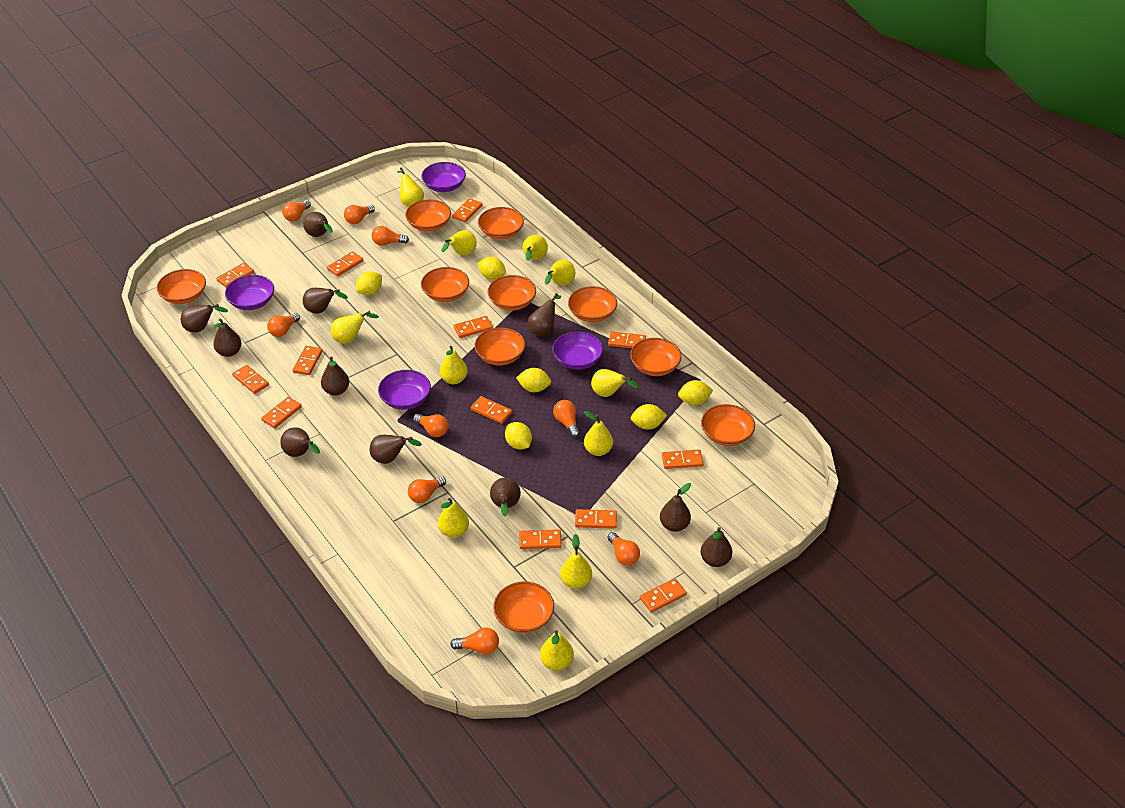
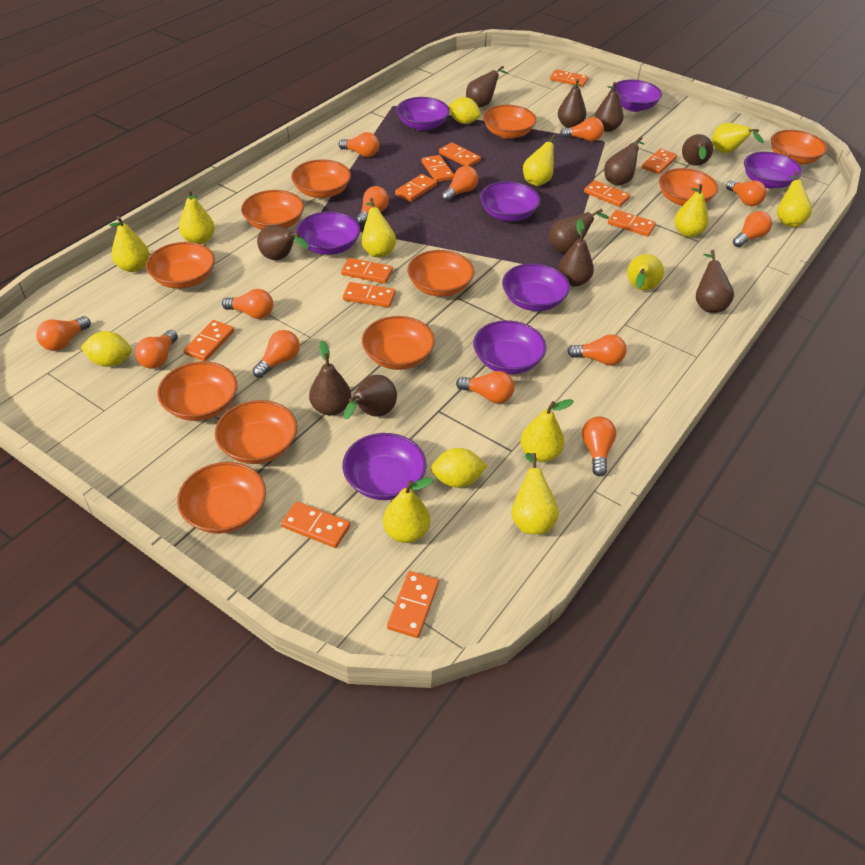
orange bowl: [157,269,206,304] [405,200,451,232] [421,267,469,302] [474,328,525,365] [478,207,524,239] [488,275,536,311] [493,581,554,633] [568,286,617,322] [630,338,682,376] [701,404,755,446] = 10 -> [146,242,215,289] [157,361,237,421] [177,462,266,534] [215,400,297,464] [241,190,304,230] [291,159,351,198] [362,316,435,370] [407,250,474,297] [483,105,537,139] [659,168,718,206] [771,130,827,165] = 11
orange domino: [216,263,254,288] [232,365,269,394] [261,397,302,428] [293,346,323,375] [327,251,363,276] [452,198,483,222] [454,316,493,338] [471,396,512,424] [519,529,562,549] [575,509,617,529] [608,331,646,348] [640,578,687,613] [662,450,704,469] = 13 -> [183,320,234,361] [281,501,350,548] [341,258,393,284] [343,282,395,307] [387,571,439,638] [395,174,437,202] [422,155,454,182] [439,143,481,167] [550,69,588,87] [584,180,630,207] [608,210,656,236] [642,149,677,174] = 12
orange light bulb: [267,313,300,337] [282,200,311,221] [344,205,375,224] [372,226,409,246] [408,476,446,503] [413,414,448,437] [450,628,499,654] [553,400,580,438] [608,532,640,565] = 9 -> [36,316,91,351] [135,330,178,369] [222,289,273,319] [252,330,300,378] [338,132,379,157] [355,186,389,226] [442,166,478,202] [456,371,515,403] [560,117,604,141] [567,334,627,365] [582,416,616,476] [726,180,766,206] [733,211,772,247] = 13
purple bowl: [225,275,274,310] [378,370,431,410] [421,162,466,192] [552,331,603,370] = 4 -> [296,211,360,255] [342,433,426,500] [396,97,450,131] [473,320,546,374] [480,181,540,221] [502,263,570,311] [611,80,662,112] [744,152,802,189] = 8
yellow lemon: [356,271,382,295] [477,257,506,280] [505,422,532,450] [516,368,551,392] [631,404,667,430] [678,380,713,405] = 6 -> [81,331,132,367] [431,448,487,488] [448,97,481,124] = 3

